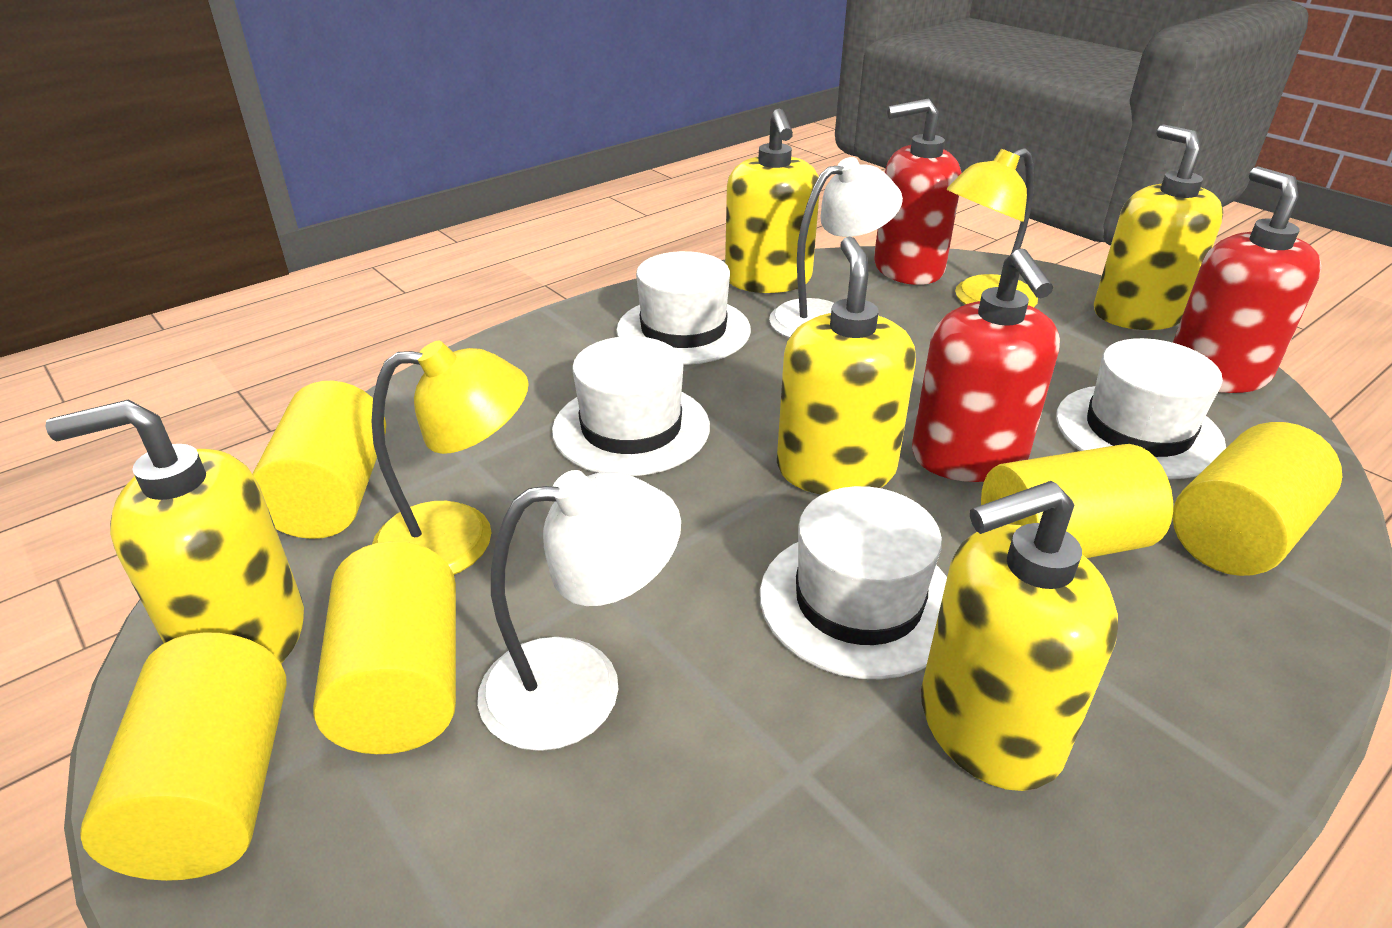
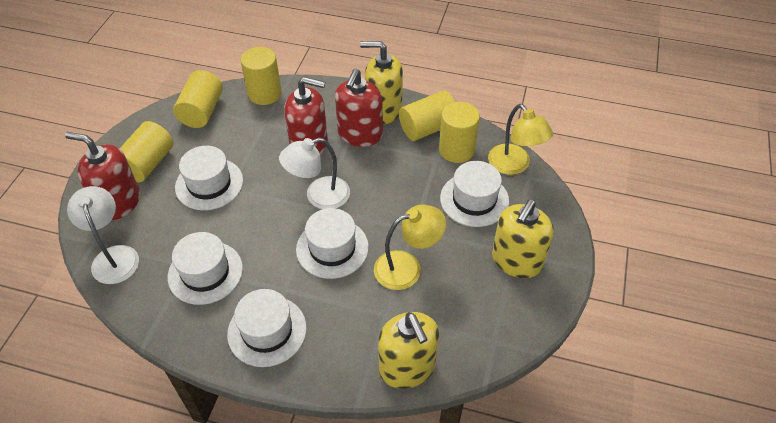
white hat: [552,336,710,476] [616,251,751,365] [760,486,947,679] [1056,338,1226,479] = 4 -> [168,232,243,305] [175,146,243,211] [227,289,307,367] [296,208,369,279] [440,161,509,227] = 5
yellow soap dispenser: [45,400,304,663] [725,109,819,293] [777,236,916,495] [921,481,1118,791] [1094,124,1223,330] = 5 -> [360,41,403,124] [378,312,439,389] [492,199,553,278] = 3

